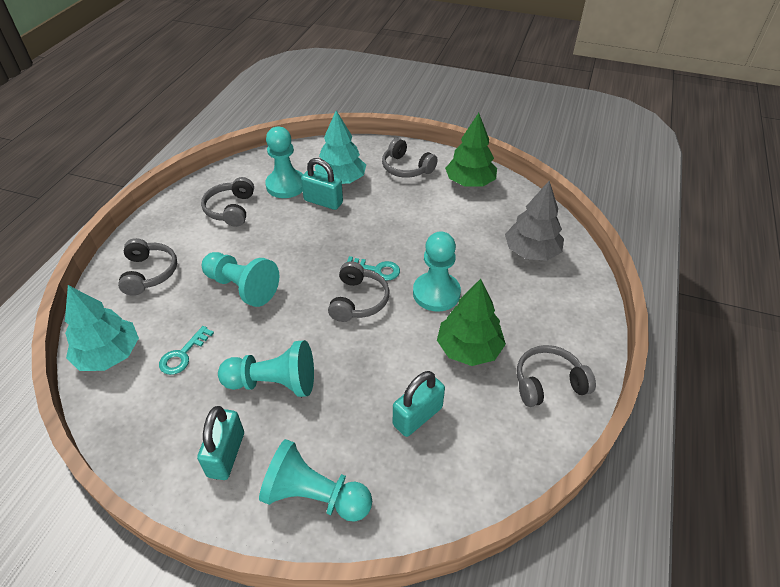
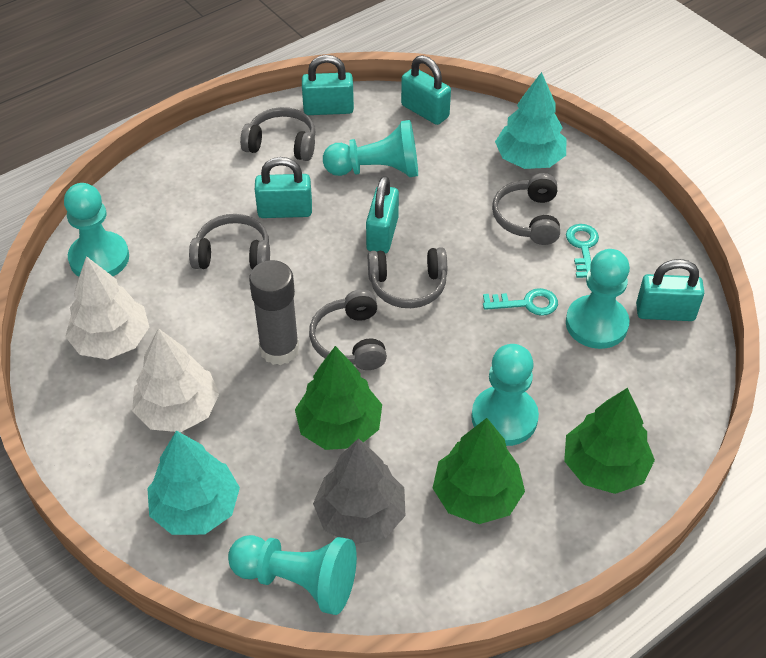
green tree: [437,279,506,366] [445,113,497,187] = 2 -> [295,346,382,450] [433,418,525,524] [564,388,655,494] = 3
grey glue stick: none = 0 -> [249,260,299,365] = 1
turquoise padlock: [197,406,244,480] [301,158,343,210] [393,371,445,437] = 3 -> [255,157,312,218] [302,55,354,115] [366,176,399,254] [401,55,451,125] [636,259,704,321] = 5
white tree: none = 0 -> [65,256,149,359] [132,328,219,432] = 2

